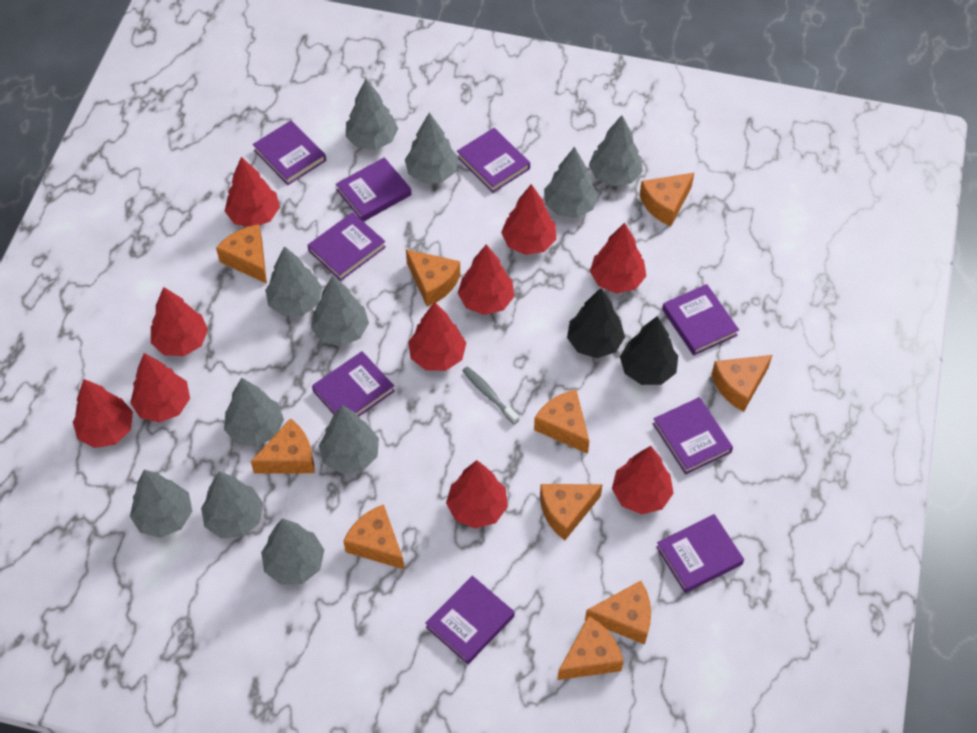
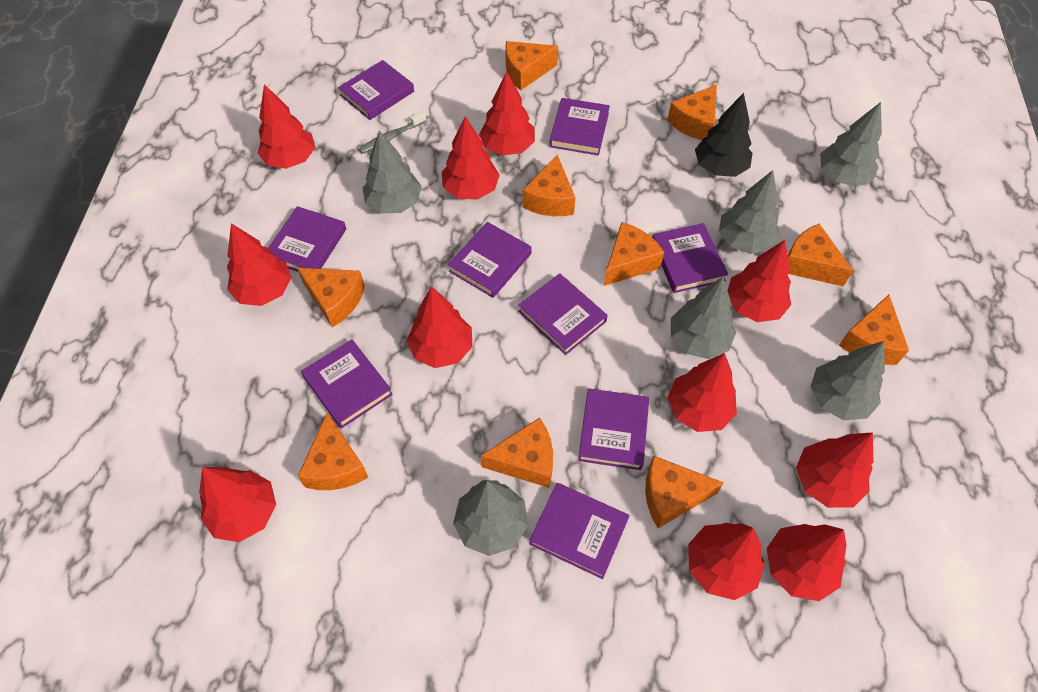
black tree: [567,288,625,358] [620,316,678,385] = 2 -> [695,93,752,177] = 1
grey tree: [130,469,192,538] [201,471,263,538] [224,378,284,447] [261,518,324,585] [265,246,322,316] [311,276,369,346] [319,405,379,474] [346,79,398,150] [405,113,458,183] [544,147,598,218] [589,115,643,186] = 11 -> [363,130,422,213] [453,480,528,556] [671,277,736,359] [719,170,781,254] [811,341,885,420] [820,102,882,186] = 6
red tree: [73,379,133,448] [130,353,190,423] [151,287,208,356] [225,157,280,227] [408,302,466,371] [446,460,508,529] [458,244,515,315] [501,184,556,255] [590,222,646,293] [612,446,674,514] = 10 -> [199,467,276,542] [227,223,292,306] [257,84,315,169] [407,286,472,368] [442,116,500,200] [479,71,535,156] [667,353,737,432] [688,522,765,600] [727,240,791,322] [767,524,847,601] [796,433,873,508] = 11

